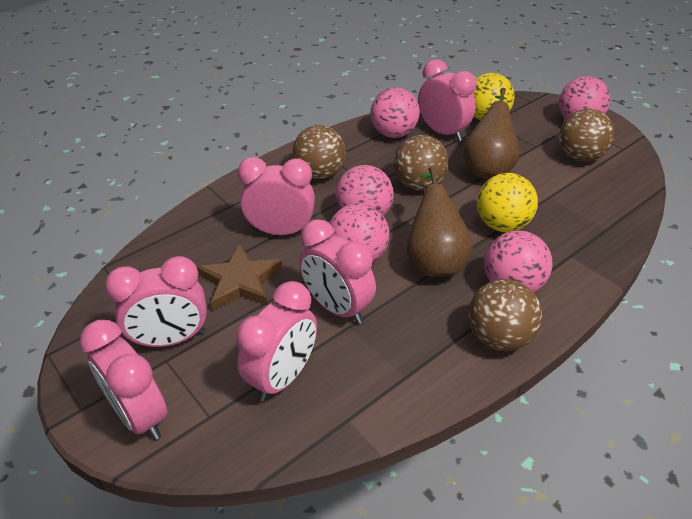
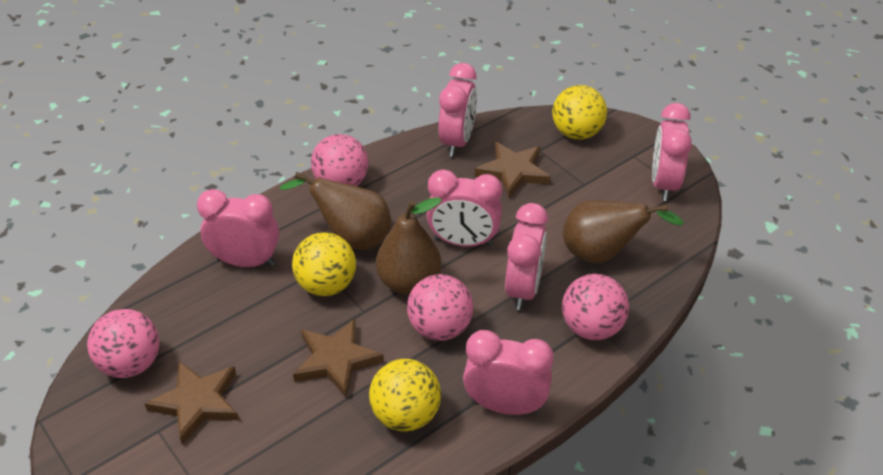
brown ball: [293,125,346,179] [394,135,449,191] [468,279,542,351] [559,109,615,162] = 4 -> none = 0
brown pear: [406,166,473,277] [463,88,520,179] = 2 -> [280,172,391,250] [376,197,442,295] [563,200,684,263] = 3
brown star: [197,244,283,310] = 1 -> [144,361,239,445] [293,319,384,397] [475,142,551,198] = 3
pink ball: [330,203,390,262] [336,165,394,216] [371,88,420,138] [484,231,552,293] [559,76,610,119] = 5 -> [87,309,159,378] [311,134,369,186] [407,274,473,341] [562,274,629,340] = 4
yellow ball: [473,73,515,120] [477,173,538,232] = 2 -> [292,232,356,296] [369,359,441,432] [552,85,607,139] = 3

